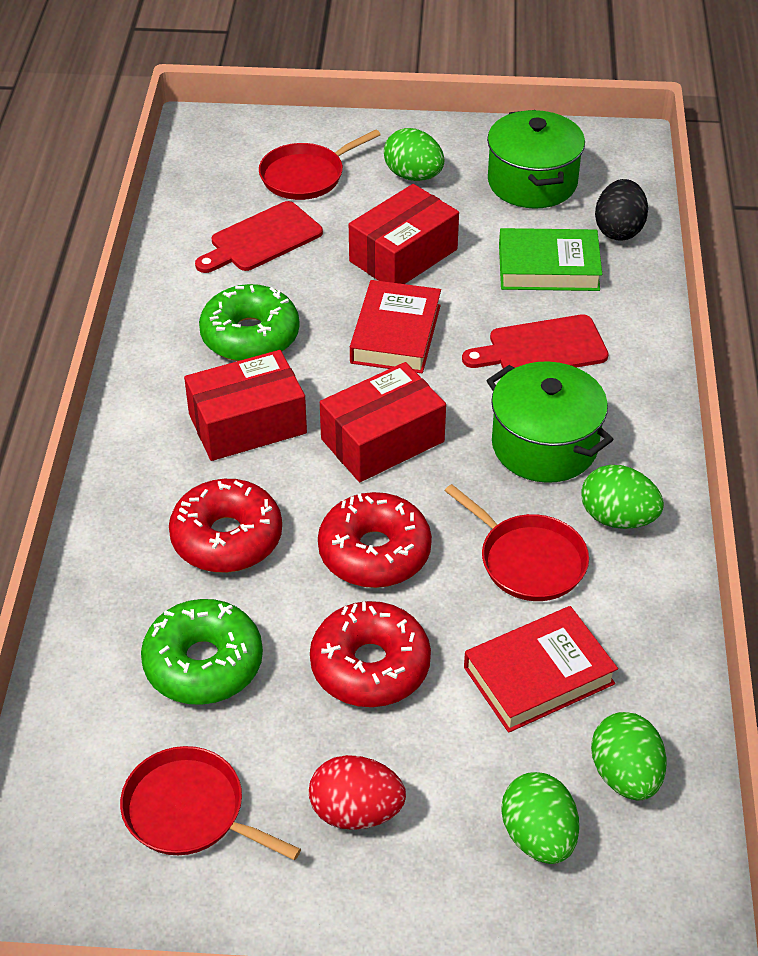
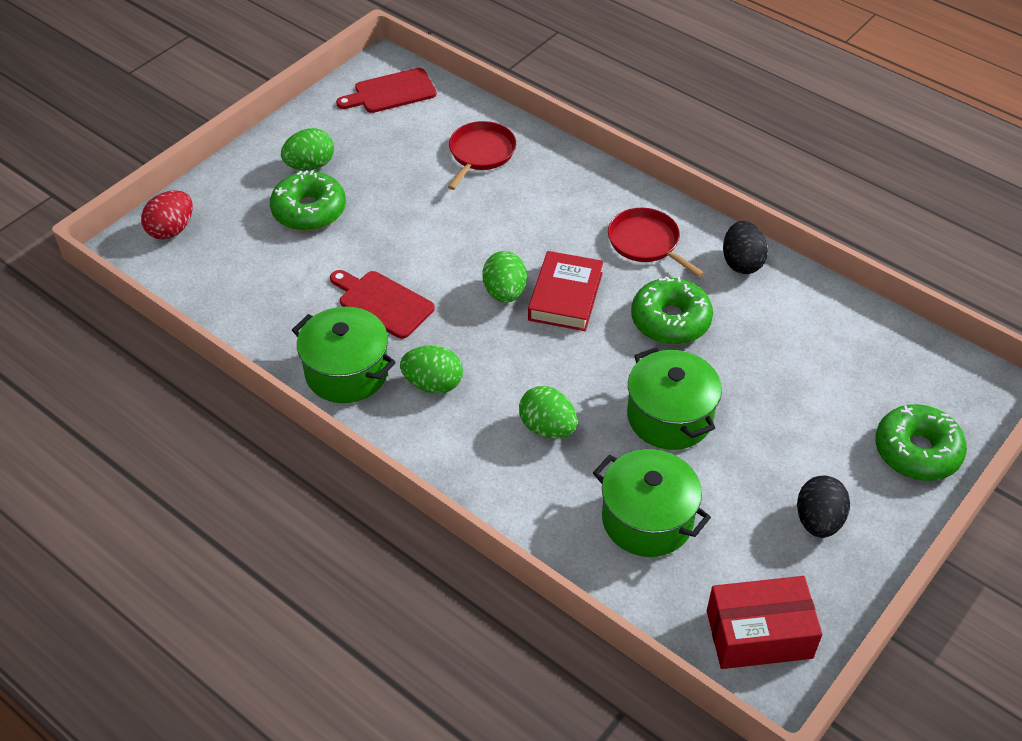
black egg: [595,179,648,241] = 1 -> [723,221,768,274] [797,476,850,538] = 2
green book: [499,228,602,291] = 1 -> none = 0
green donut: [141,599,263,705] [199,284,300,361] = 2 -> [270,170,346,231] [631,276,713,345] [875,404,967,481] = 3
green pot: [486,361,614,483] [487,110,585,209] = 2 -> [292,307,396,403] [593,449,711,557] [627,347,722,450] = 3
red book: [350,280,441,373] [464,606,618,733] = 2 -> [528,251,604,331] = 1
red box: [184,350,307,461] [320,362,446,482] [349,184,459,284] = 3 -> [707,576,822,669] = 1
red donut: [169,479,282,573] [310,601,431,707] [318,492,432,588] = 3 -> none = 0
red pan: [120,746,301,860] [259,130,381,200] [445,484,589,601] = 3 -> [448,121,516,190] [608,208,704,277] = 2

